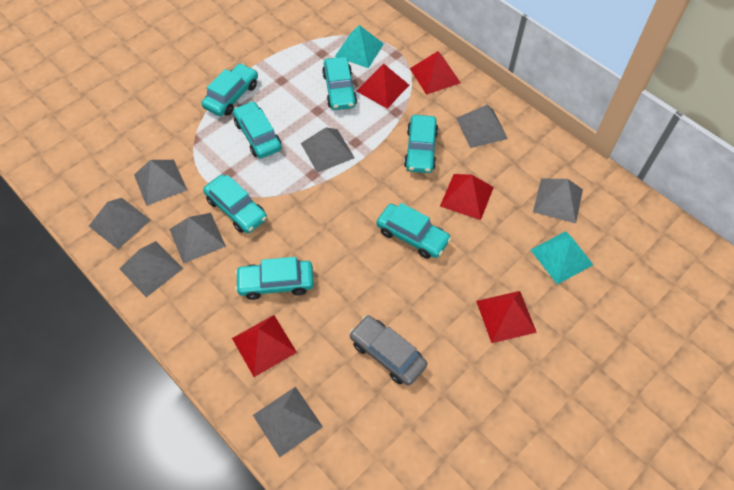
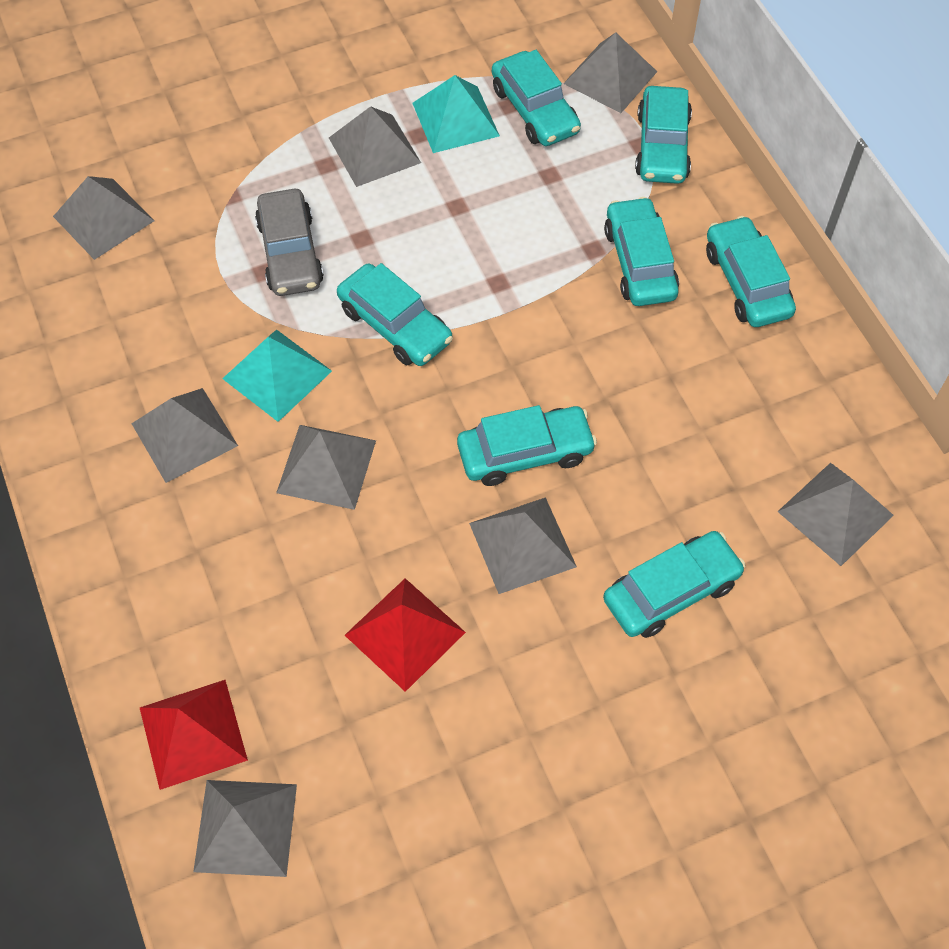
red pyramid: [232,315,297,377] [356,63,409,108] [410,51,460,95] [440,174,494,220] [476,291,537,343] = 5 -> [140,680,248,790] [345,578,466,692] = 2

